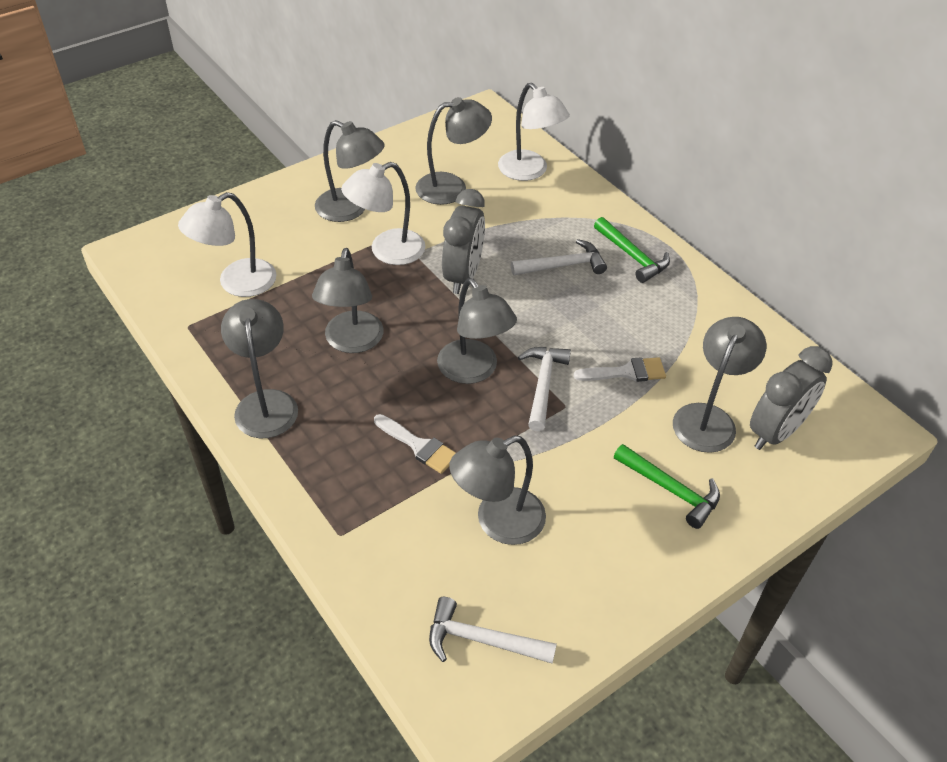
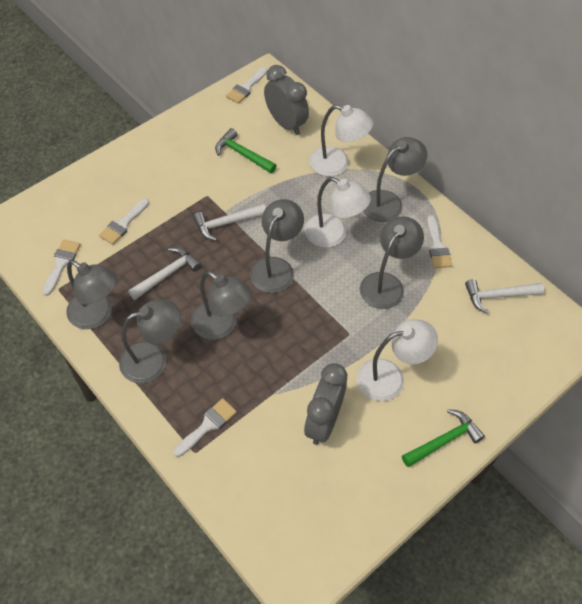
grey lamp: [221,299,298,438] [312,248,384,353] [315,120,384,222] [415,97,492,205] [437,278,517,384] [449,436,546,545] [673,317,767,453] = 7 -> [66,260,117,329] [119,300,181,383] [191,271,252,340] [250,199,304,293] [360,216,424,309] [363,137,427,222] = 6
white brush: [374,414,456,474] [574,357,666,382] = 2 -> [42,239,81,296] [99,198,149,245] [173,398,237,457] [226,67,267,104] [427,215,452,268] = 5

